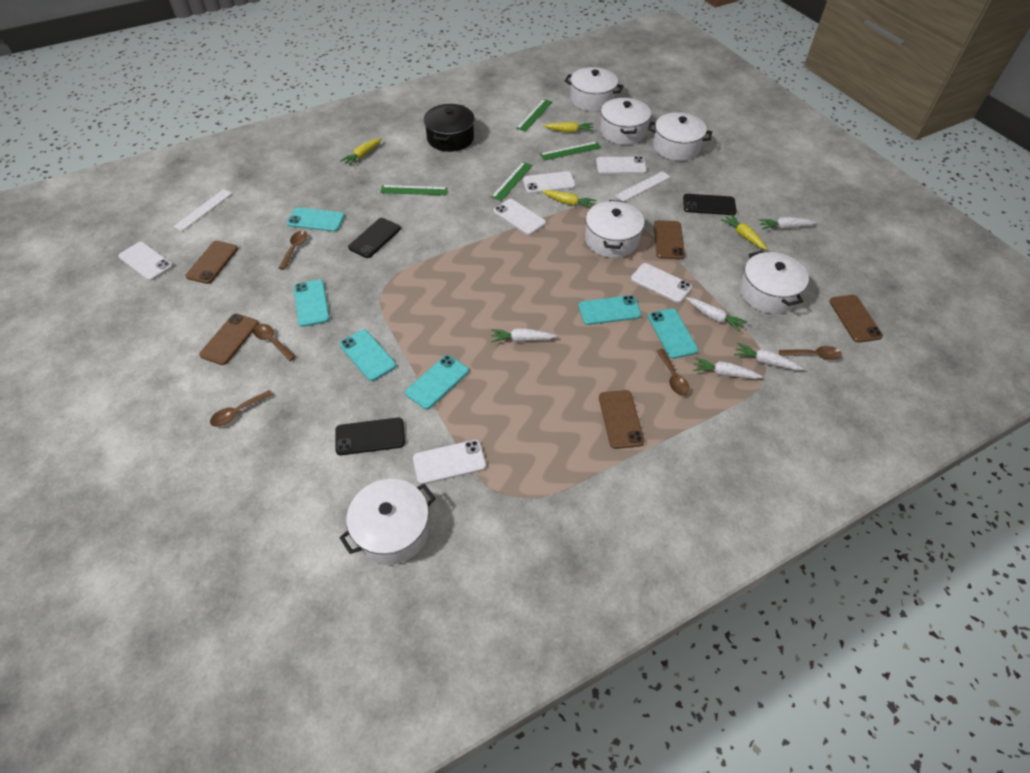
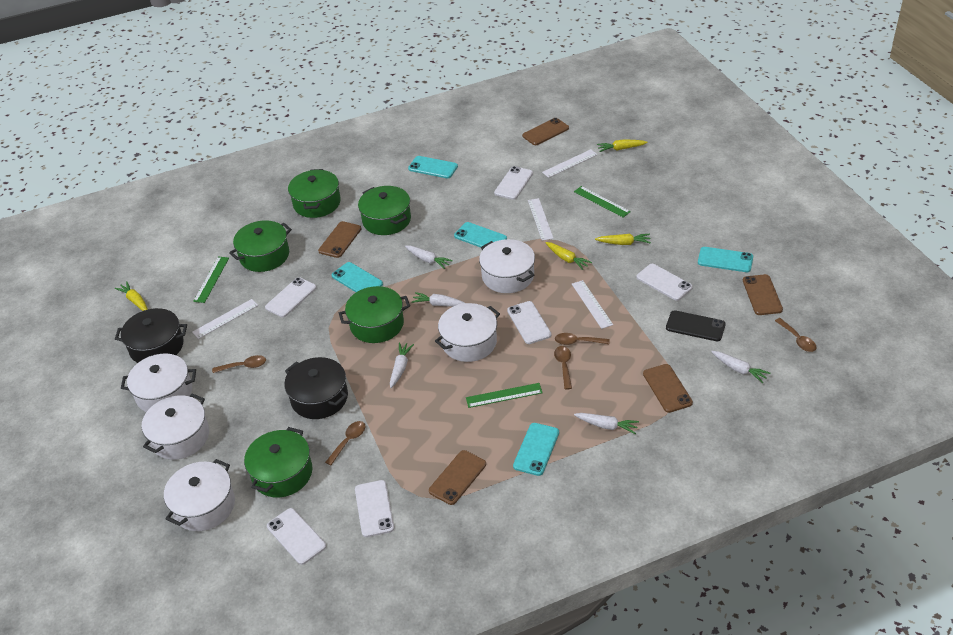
black phone: [335,418,405,455] [348,218,401,258] [683,194,737,215] = 3 -> [666,310,726,341] = 1
black pot: [424,104,475,152] = 1 -> [115,308,187,363] [284,357,348,419] = 2
green pot: none = 0 -> [229,220,292,272] [244,427,312,497] [288,169,341,218] [339,286,410,343] [358,186,411,235] = 5
green ruler: [380,185,447,195] [491,162,533,201] [516,99,552,132] [540,141,601,161] = 4 -> [193,257,229,303] [466,383,543,408] [574,186,631,218] = 3
turquoise phone: [287,207,345,232] [294,280,330,327] [340,330,396,381] [405,355,469,409] [579,295,641,325] [648,308,698,359] = 6 -> [332,262,383,292] [408,156,458,178] [454,222,507,248] [513,423,559,476] [698,247,753,272] = 5
white pot: [339,479,436,565] [565,67,624,112] [585,200,645,258] [600,98,651,145] [648,112,712,161] [740,250,809,314] = 6 -> [121,354,196,412] [142,393,209,460] [164,459,235,531] [435,303,500,362] [479,239,535,293] = 5
white ruler: [173,189,233,231] [615,171,670,201] = 2 -> [192,299,258,339] [528,198,554,241] [542,149,598,178] [572,280,613,329] = 4

